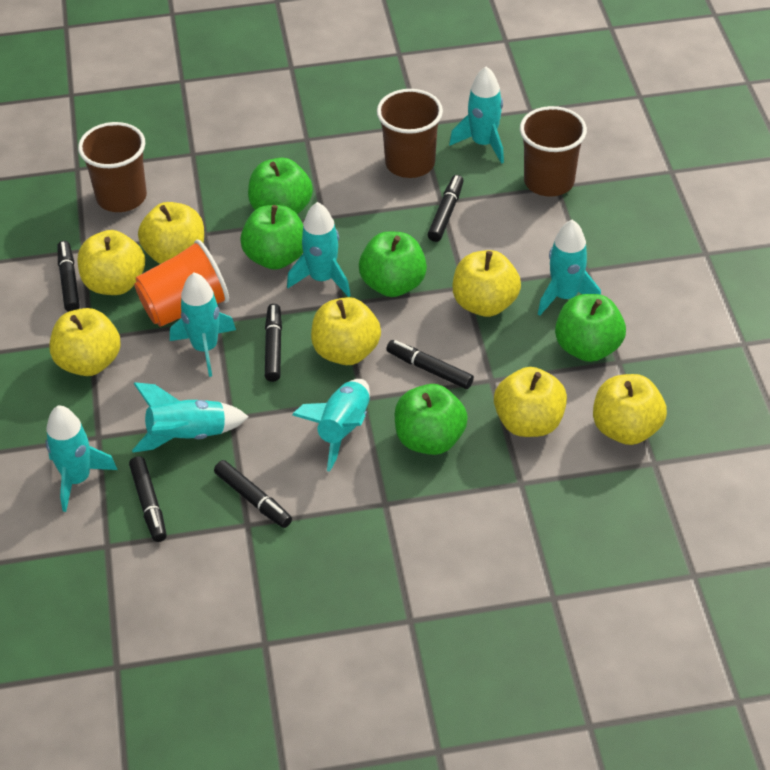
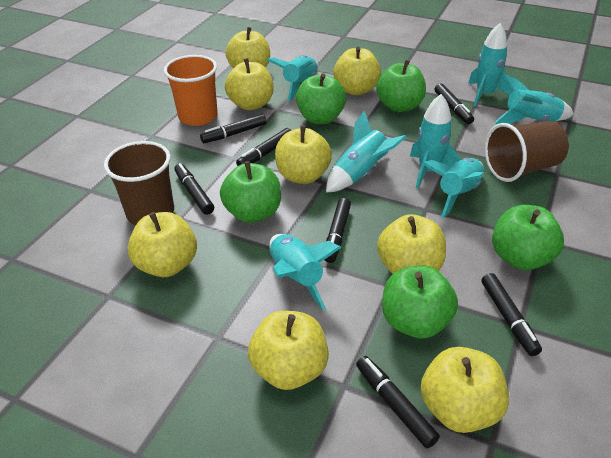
black marker: [58,241,80,312] [129,456,167,542] [214,460,292,528] [265,304,282,382] [386,340,474,389] [428,175,464,242] = 6 -> [175,163,214,215] [200,114,267,143] [236,128,291,166] [324,198,351,263] [356,356,440,448] [435,83,474,124] [482,273,542,356] = 7
brown cup: [78,122,147,212] [377,89,443,178] [520,106,587,197] = 3 -> [104,141,174,225] [485,121,569,182] = 2
yellow apple: [50,308,121,376] [78,230,145,295] [138,202,204,264] [311,297,381,365] [453,250,521,317] [494,367,567,437] [593,374,667,445] = 7 -> [127,212,197,277] [225,27,270,68] [225,58,274,110] [248,311,329,390] [275,126,332,184] [333,47,381,95] [377,214,446,274] [421,347,509,433] = 8

